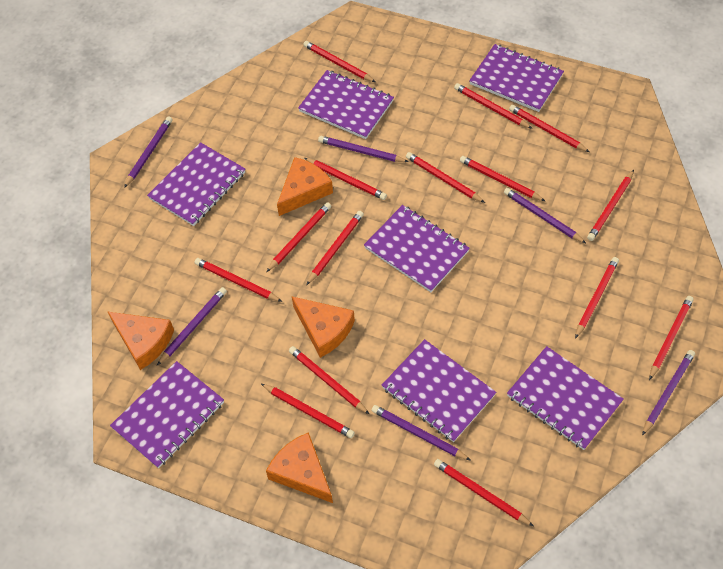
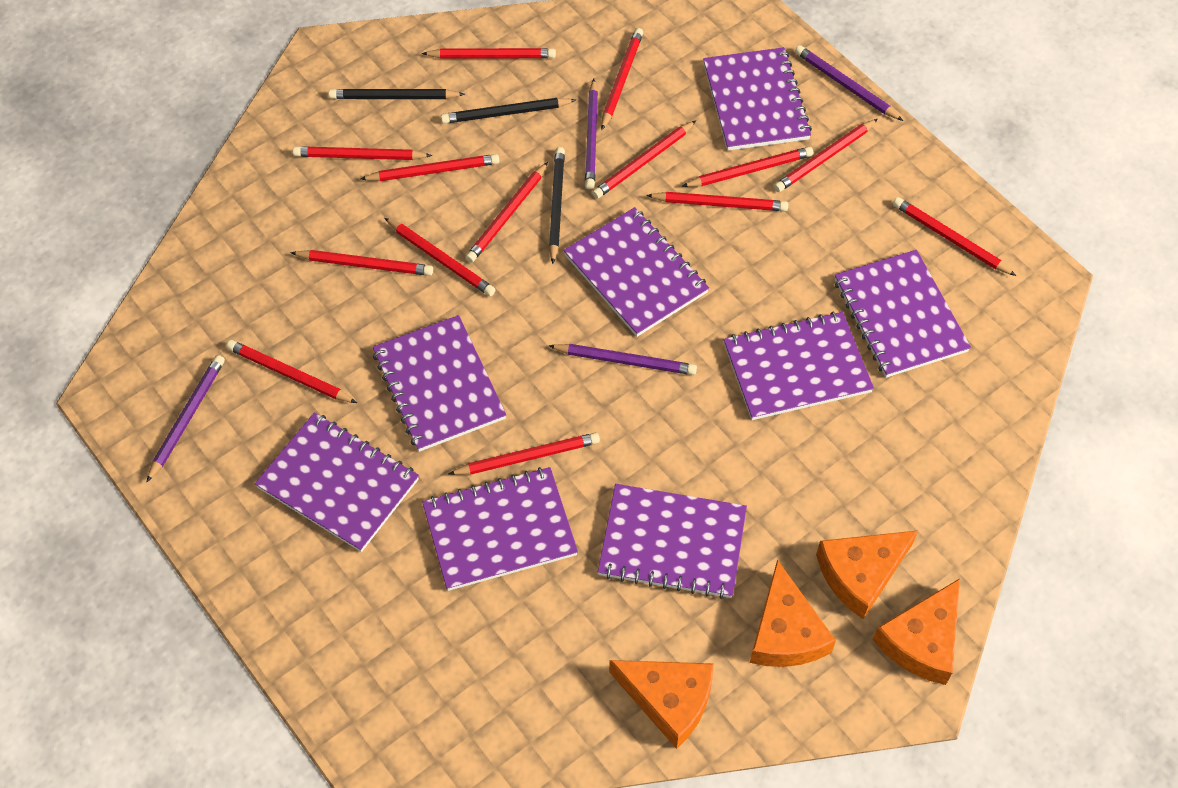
black pencil: none = 0 -> [328,89,465,99] [441,98,576,124] [549,147,565,264] = 3
purple notebook: [110,361,224,468] [147,142,245,226] [298,70,394,139] [364,205,470,292] [382,339,496,442] [469,44,564,112] [507,346,624,450] = 7 -> [255,412,419,552] [373,315,506,452] [422,467,578,591] [563,207,709,337] [598,484,747,599] [703,47,812,151] [724,311,874,420] [835,250,971,378] = 8
purple pencil: [124,117,173,188] [157,287,227,365] [318,136,409,162] [371,405,471,461] [504,188,586,243] [642,350,695,436] = 6 -> [147,355,225,482] [549,344,697,375] [585,79,598,189] [795,45,903,121] = 4
red pencil: [195,258,283,302] [261,384,355,438] [266,202,331,272] [289,346,369,414] [304,41,375,82] [304,158,387,200] [307,211,364,285] [406,152,485,203] [434,459,534,526] [454,83,533,129] [460,156,545,201] [509,105,589,152] [575,257,619,339] [587,170,634,241] [649,296,694,380] = 15 -> [226,340,357,403] [290,250,433,276] [293,146,432,160] [360,154,499,181] [385,218,496,296] [422,48,556,59] [449,433,600,475] [466,162,548,262] [592,120,696,199] [601,28,643,131] [646,192,788,211] [681,147,813,187] [774,119,878,192] [893,197,1016,276] = 14

